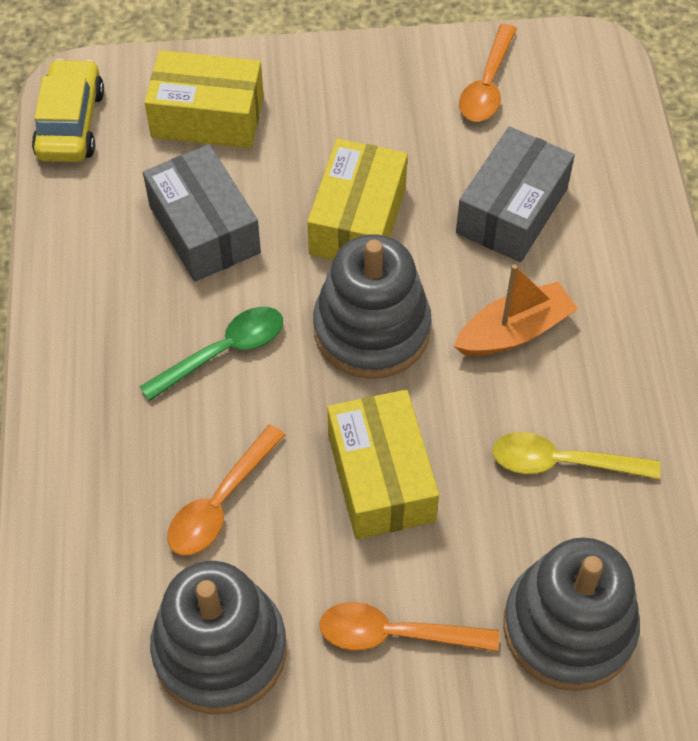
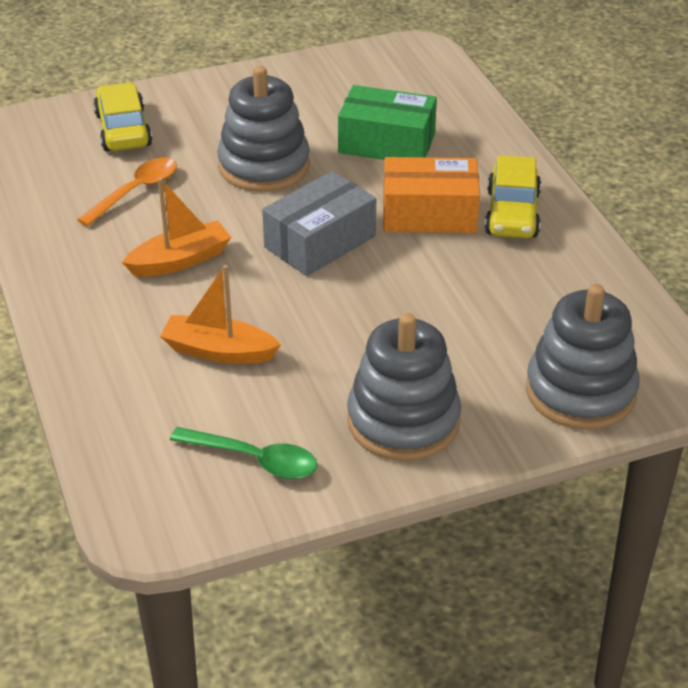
green box: none = 0 -> [338,85,437,160] = 1
grey box: [143,144,261,282] [456,126,575,262] = 2 -> [262,171,376,276] = 1
orange boat: [454,264,578,356] = 1 -> [122,178,231,277] [160,265,281,364] = 2
orange box: none = 0 -> [383,157,480,233] = 1
orange spoon: [167,425,285,555] [319,602,499,652] [459,24,517,122] = 3 -> [77,157,177,227] = 1
yellow box: [144,50,264,148] [307,139,408,260] [327,390,439,539] = 3 -> none = 0
yellow car: [32,59,104,162] = 1 -> [93,82,152,151] [485,155,541,238] = 2
yellow spoon: [492,432,660,479] = 1 -> none = 0

